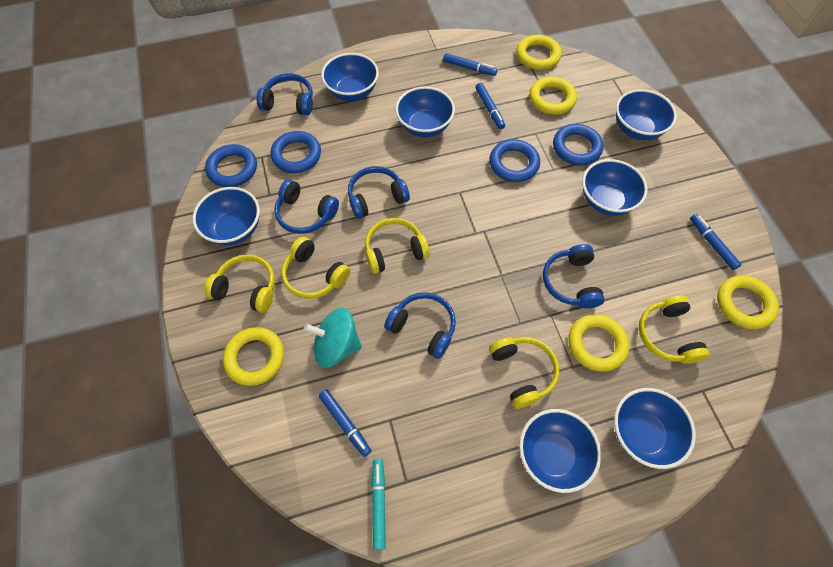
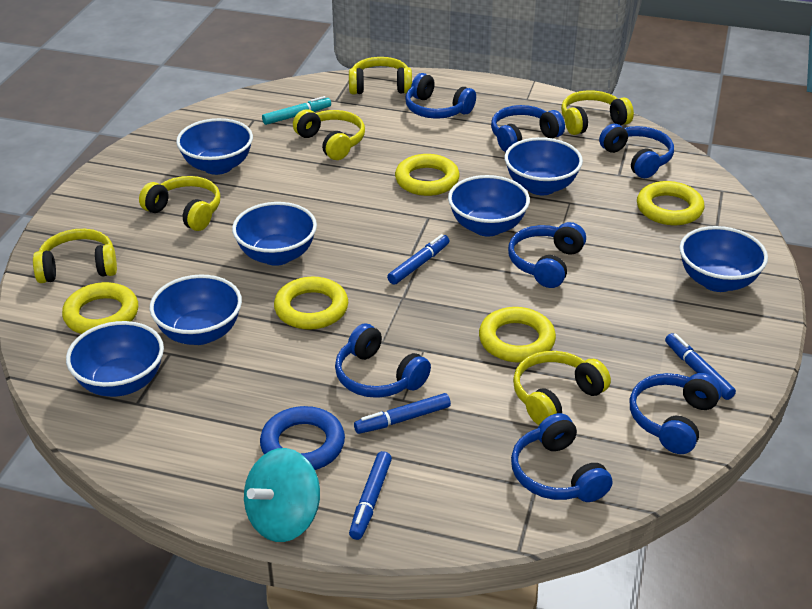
blue headphones: [256,73,313,115] [274,179,339,234] [348,166,410,219] [384,292,456,359] [543,244,605,309] = 5 -> [335,323,431,398] [405,73,476,119] [491,105,565,152] [508,222,586,288] [511,413,612,502] [599,124,674,178] [630,373,722,454] = 7
blue ring: [205,144,257,187] [271,131,321,173] [489,139,540,182] [553,124,604,165] = 4 -> [260,406,345,470] = 1
yellow headphones: [204,255,275,313] [281,237,350,299] [365,218,430,274] [489,337,559,409] [639,295,709,364] = 5 -> [33,229,117,283] [139,176,220,231] [293,109,365,160] [349,57,412,94] [513,351,611,425] [561,90,634,135] = 6

